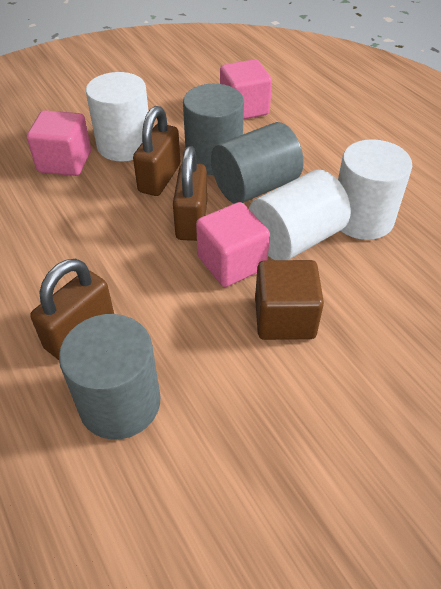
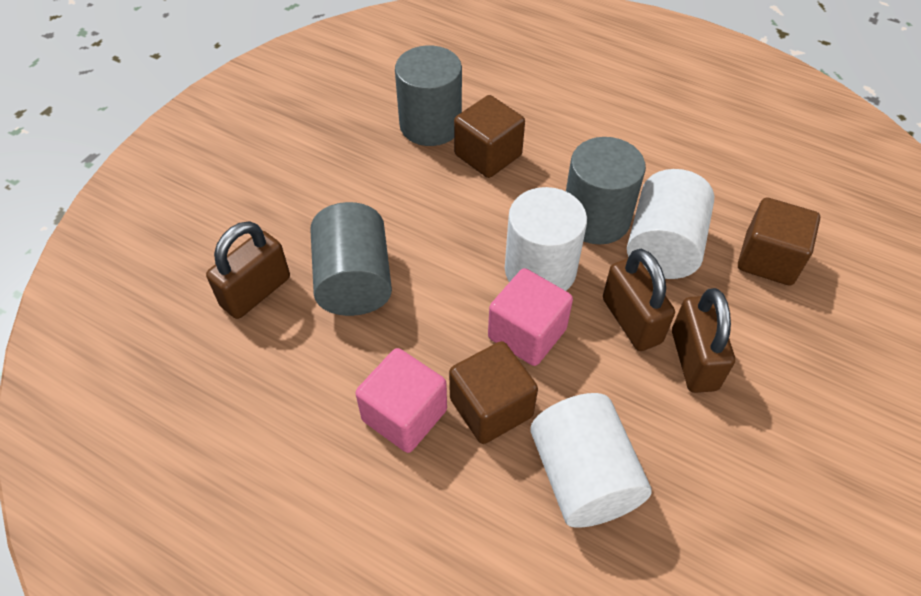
brown cube: [255,260,324,340] = 1 -> [449,341,538,444] [454,95,525,178] [738,197,820,286] = 3
pink cube: [27,110,91,176] [196,202,270,287] [220,59,272,119] = 3 -> [355,348,447,453] [488,268,573,366] = 2

